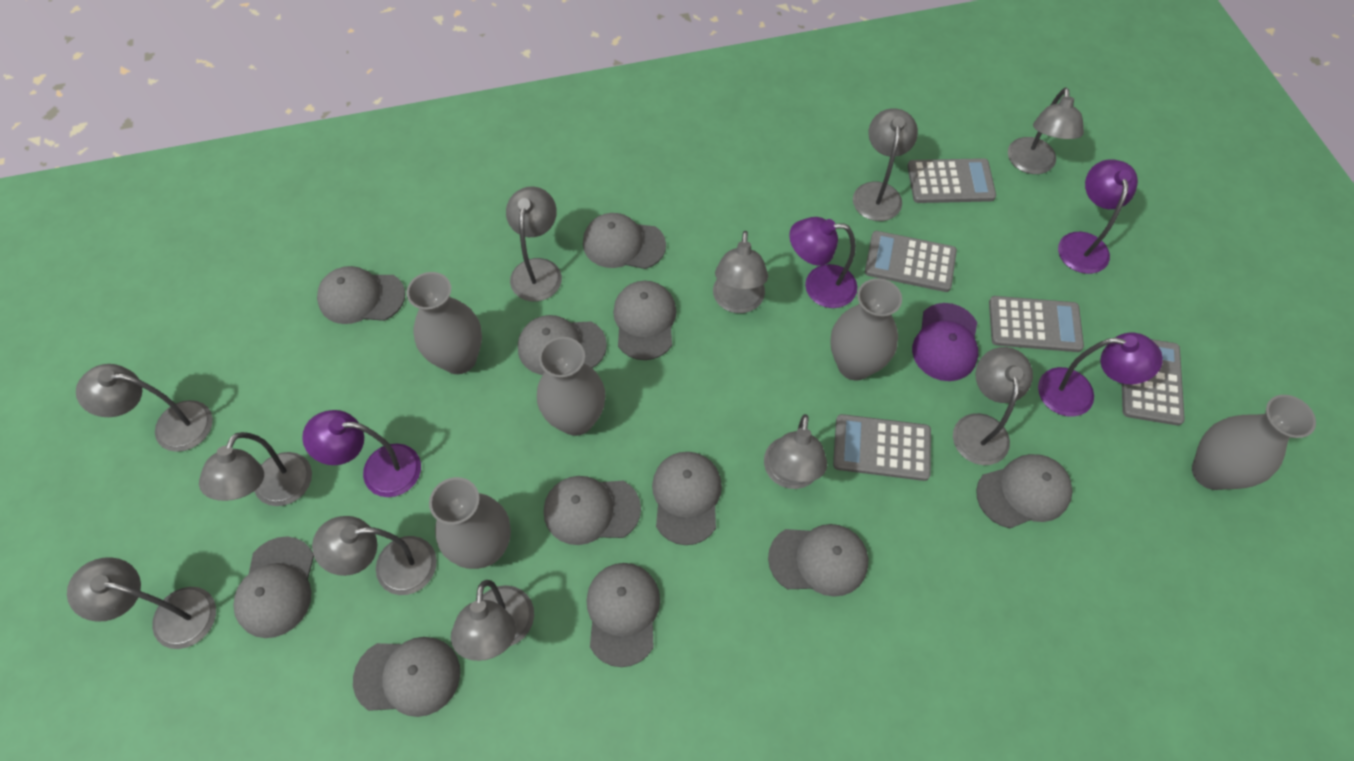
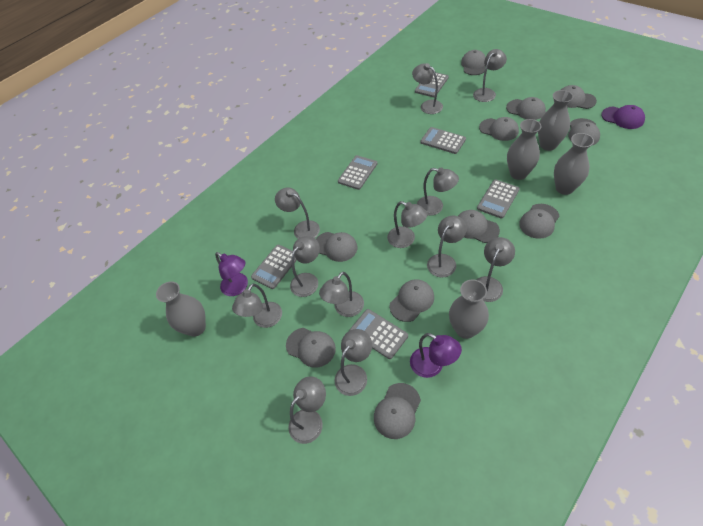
grey calculator: [833,414,931,481] [865,231,957,292] [907,158,996,203] [989,296,1084,352] [1122,339,1185,426] = 5 -> [251,244,297,289] [338,155,377,190] [349,309,408,359] [415,73,449,97] [421,127,466,154] [477,179,520,218] = 6
grey lamp: [67,557,216,649] [76,364,213,452] [199,432,312,506] [312,516,437,595] [451,580,534,661] [506,187,562,302] [713,231,768,313] [764,414,827,489] [853,108,918,221] [953,347,1033,465] [1008,87,1084,174] = 11 -> [232,284,282,328] [275,188,320,239] [288,376,326,444] [290,236,320,297] [319,272,364,317] [335,329,372,396] [387,201,428,248] [412,63,443,114] [417,167,459,216] [427,216,467,277] [473,49,507,102] [476,237,515,302] = 12
purple lamp: [302,410,421,497] [789,217,857,308] [1038,333,1163,417] [1058,159,1138,274] = 4 -> [215,252,248,296] [410,333,462,378] = 2

